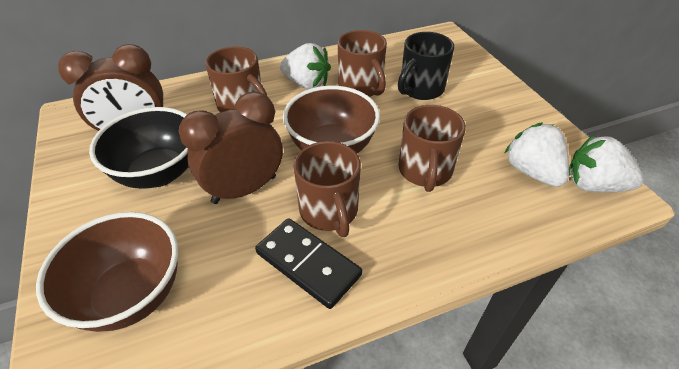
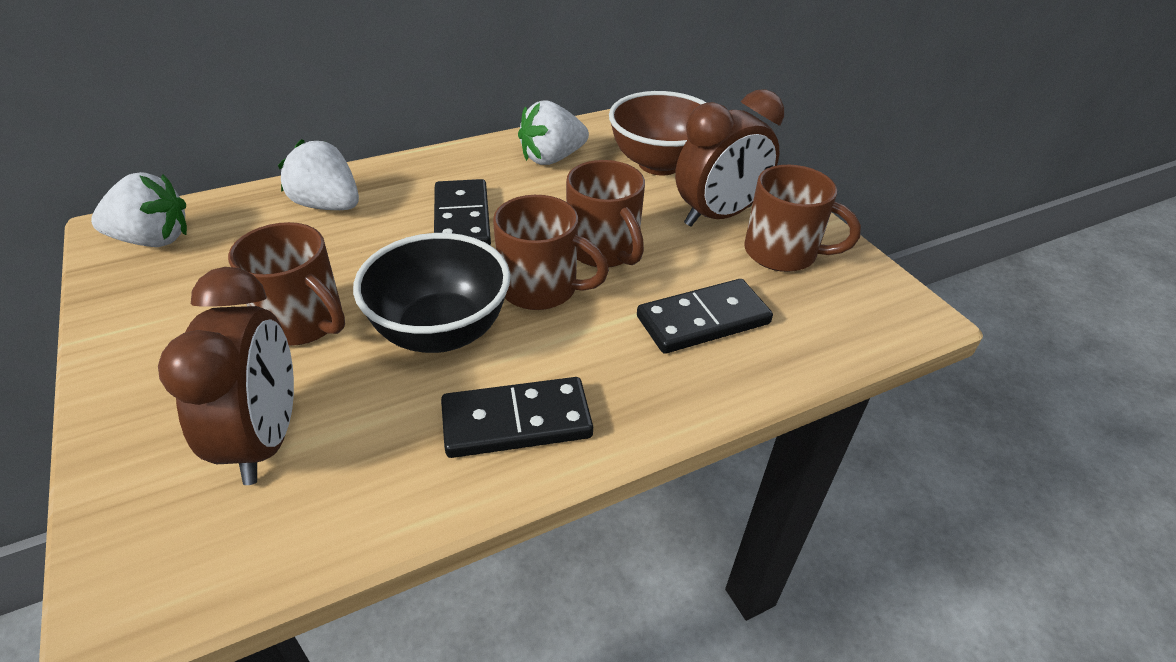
black domino: [255,218,362,309] = 1 -> [434,179,491,245] [441,377,593,458] [637,279,773,354] = 3
black mug: [398,32,454,100] = 1 -> none = 0
brown bowl: [36,212,178,332] [283,86,380,153] = 2 -> [609,91,707,175] = 1

